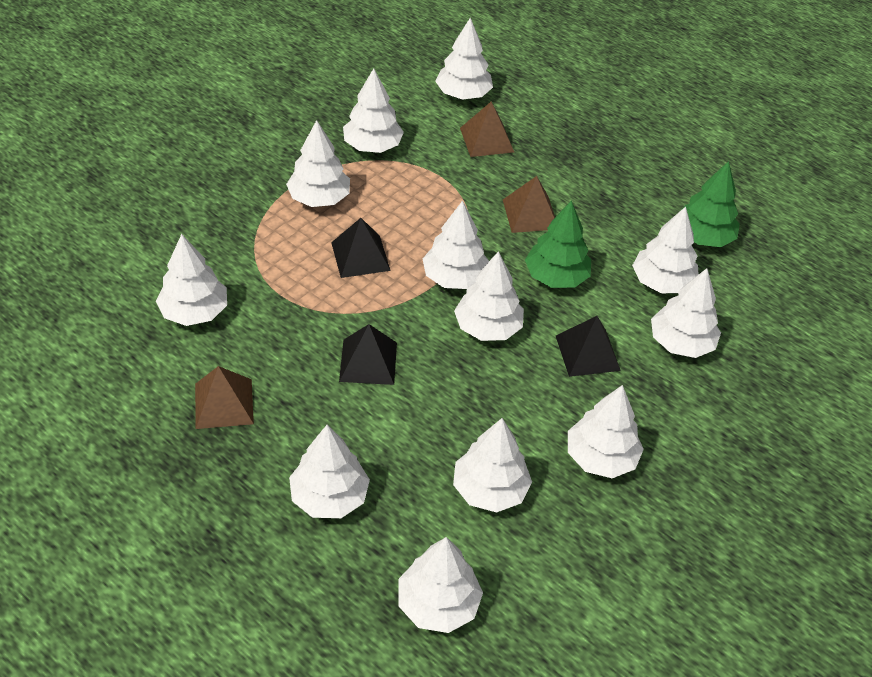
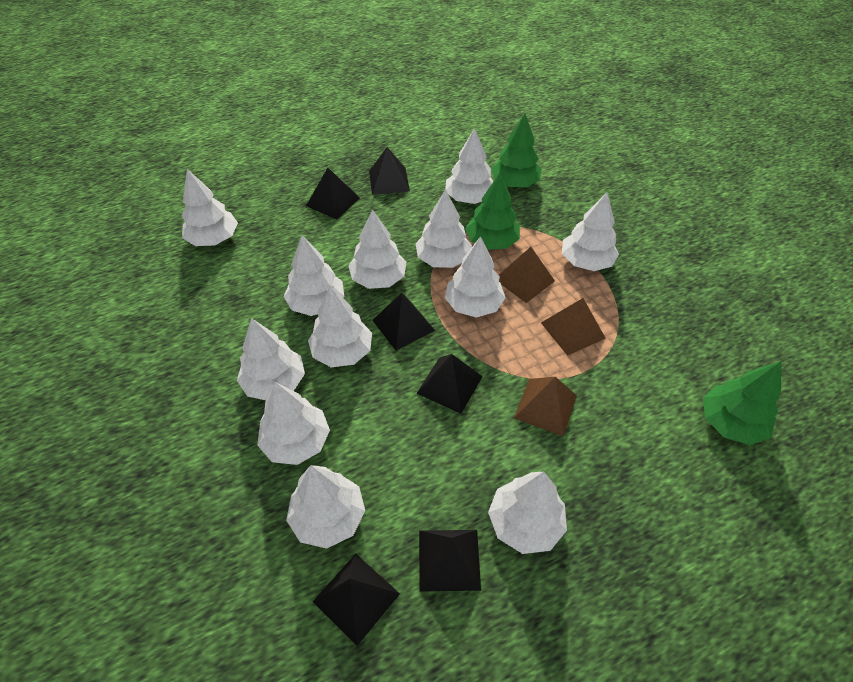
black pyramid: [331,218,391,278] [339,324,397,385] [556,316,621,377] = 3 -> [306,168,360,220] [313,554,400,646] [369,147,410,195] [372,293,435,351] [417,354,483,414] [419,530,481,592] = 6
green tree: [525,200,591,288] [682,161,740,247] = 2 -> [465,172,520,250] [491,114,541,187] [703,361,781,445] = 3

